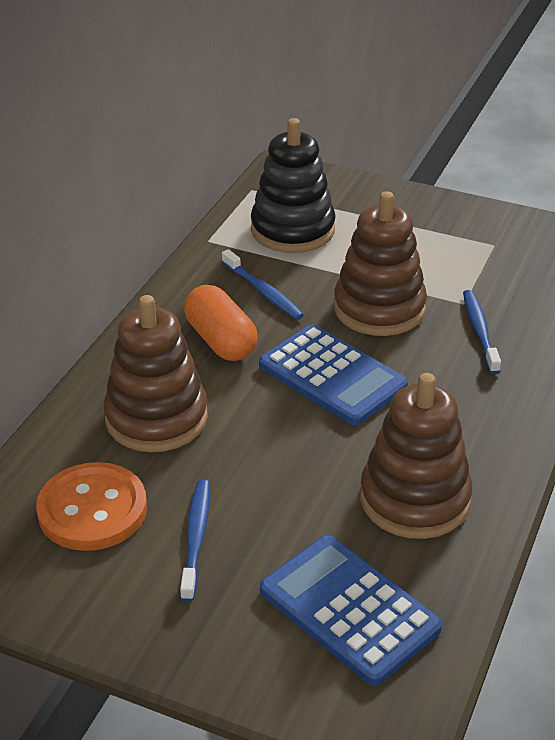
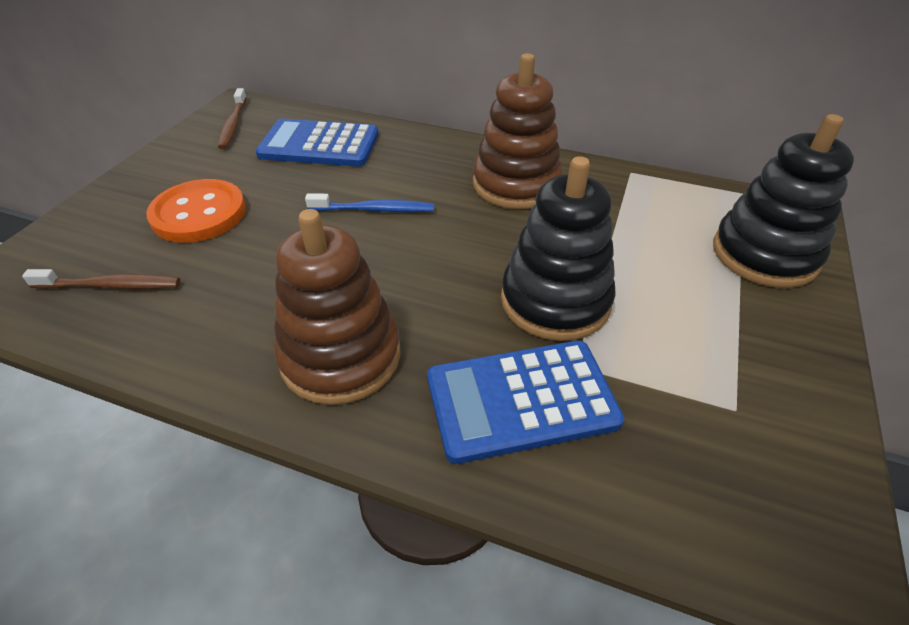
black stacking toy: [251,118,336,253] = 1 -> [501,156,616,341] [713,114,854,288] = 2
blue toothbrush: [180,480,210,602] [222,249,304,320] [463,290,501,374] = 3 -> [305,193,434,212] = 1
brown stacking toy: [103,295,208,452] [334,191,427,336] [360,373,472,539] = 3 -> [274,209,401,405] [473,53,562,209] = 2
brown toothbrush: none = 0 -> [22,269,180,289] [218,88,247,149] = 2
orange capsule: [184,285,258,361] = 1 -> none = 0

